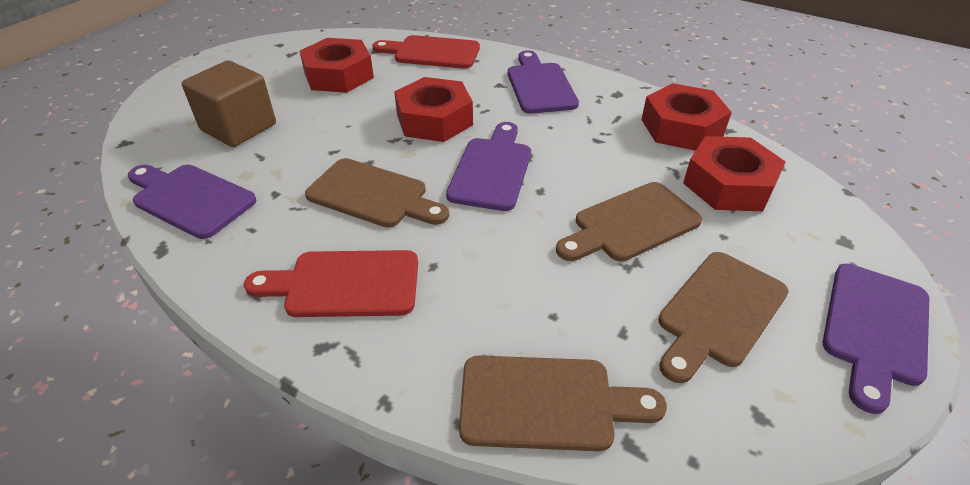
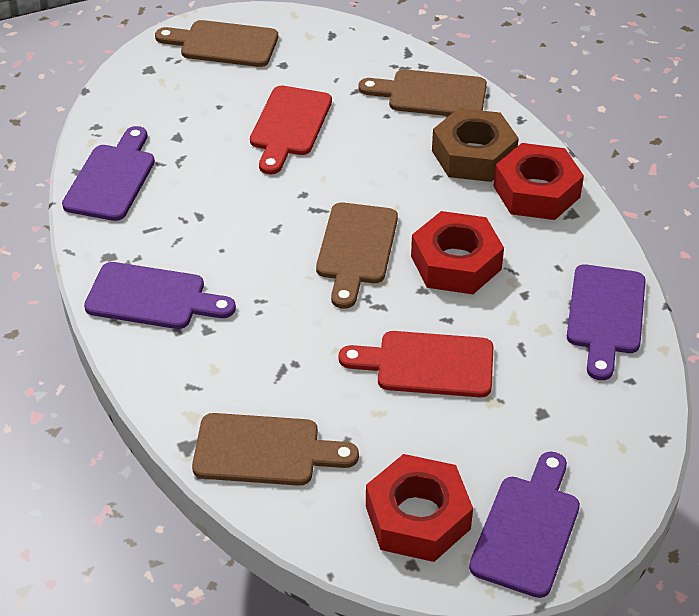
brown cube: [182,60,276,147] = 1 -> none = 0
brown nut: none = 0 -> [432,108,519,182] = 1
red nut: [299,38,374,93] [394,77,473,142] [641,83,732,151] [683,136,786,211] = 4 -> [366,454,473,562] [411,211,504,294] [493,143,584,220] = 3

